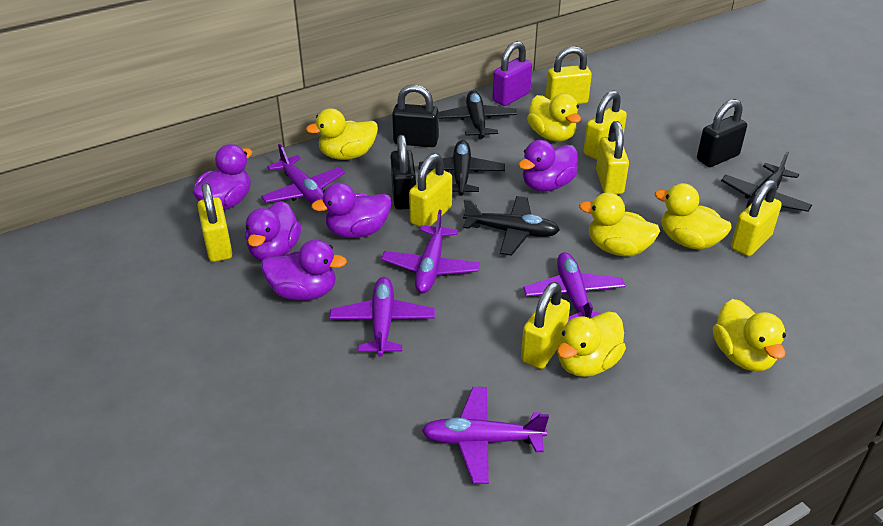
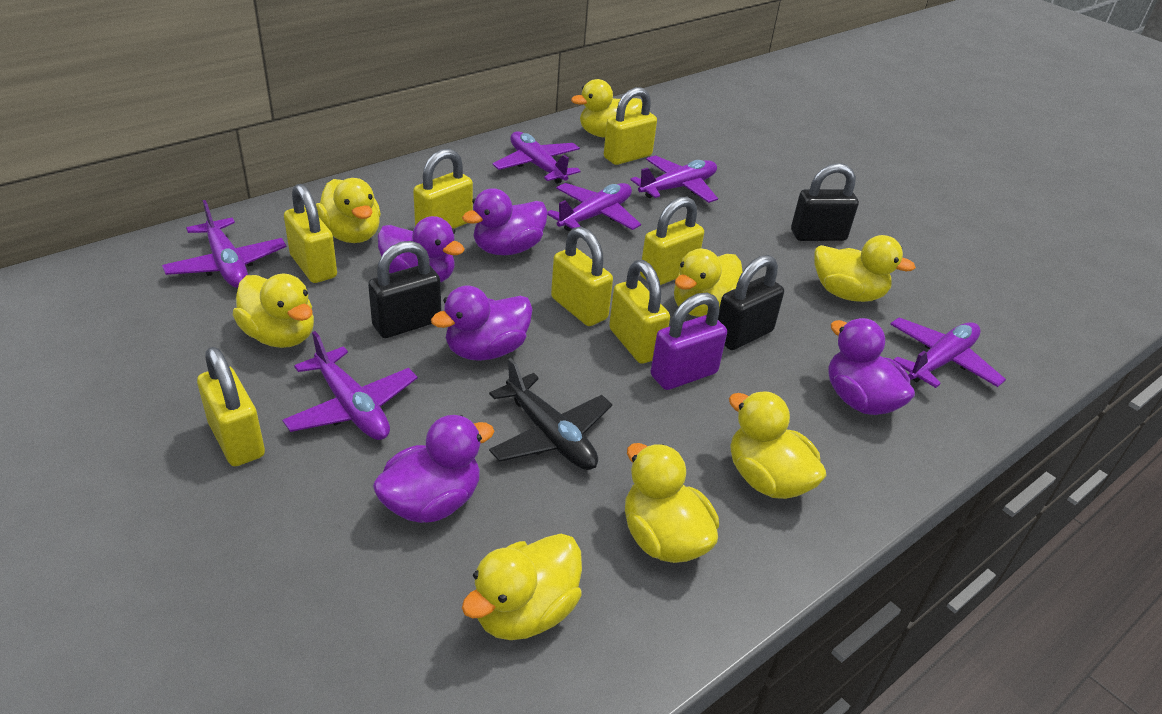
black plane: [419,140,505,196] [439,91,517,139] [463,196,560,256] [721,152,812,212] = 4 -> [489,358,612,470] = 1
purple plane: [261,144,345,204] [329,277,435,357] [381,210,480,293] [421,387,549,484] [523,252,625,321] = 5 -> [162,200,286,288] [282,331,417,440] [492,131,581,184] [547,183,641,231] [631,155,718,203] [890,317,1006,388] = 6
yellow duck: [306,108,378,160] [527,94,581,141] [557,312,626,377] [579,192,660,256] [655,183,731,250] [713,299,786,371] = 6 -> [233,274,314,348] [316,178,381,243] [462,534,582,640] [571,79,642,138] [625,443,719,563] [674,249,743,317] [729,391,827,499] [815,235,916,302] = 8

